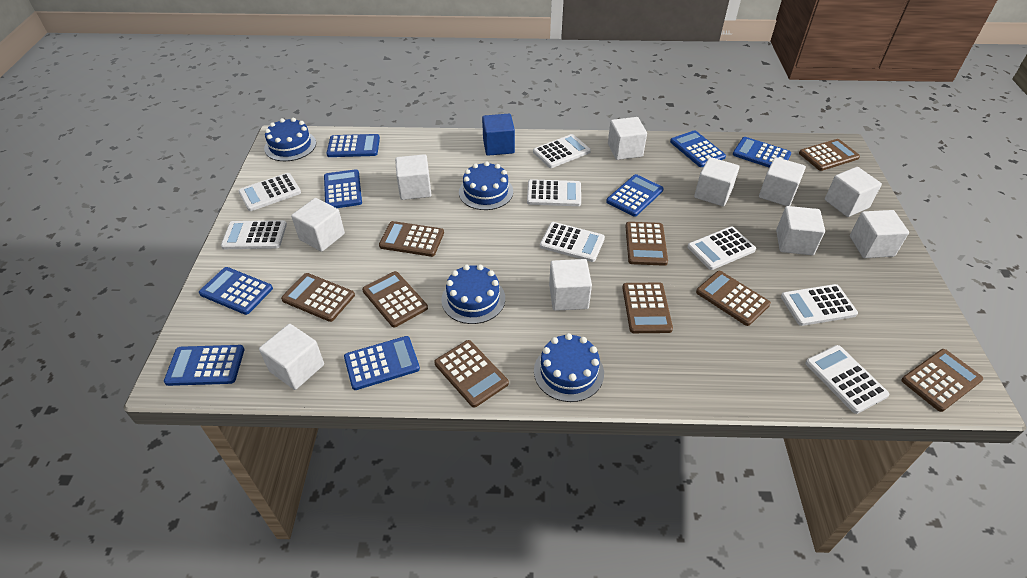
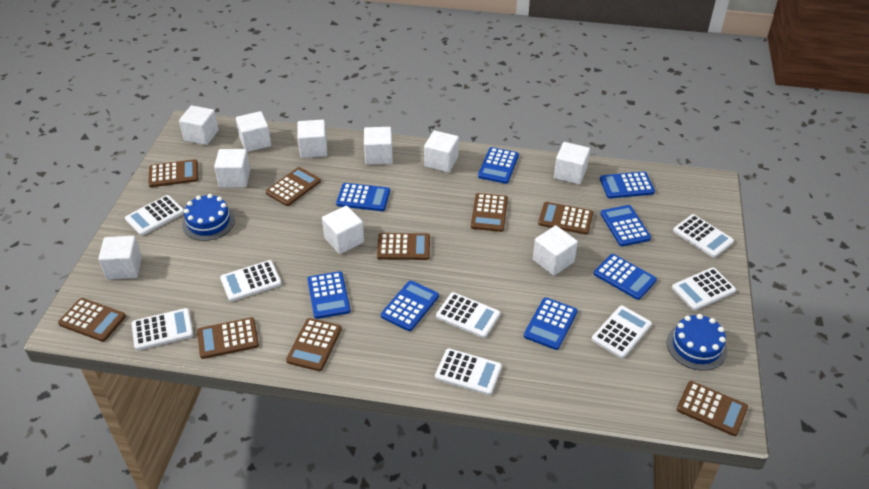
blue cake: [264,118,316,161] [441,265,505,324] [459,161,513,210] [534,333,604,402] = 4 -> [182,194,235,241] [667,314,727,371] = 2
blue cube: [482,114,515,156] = 1 -> none = 0

